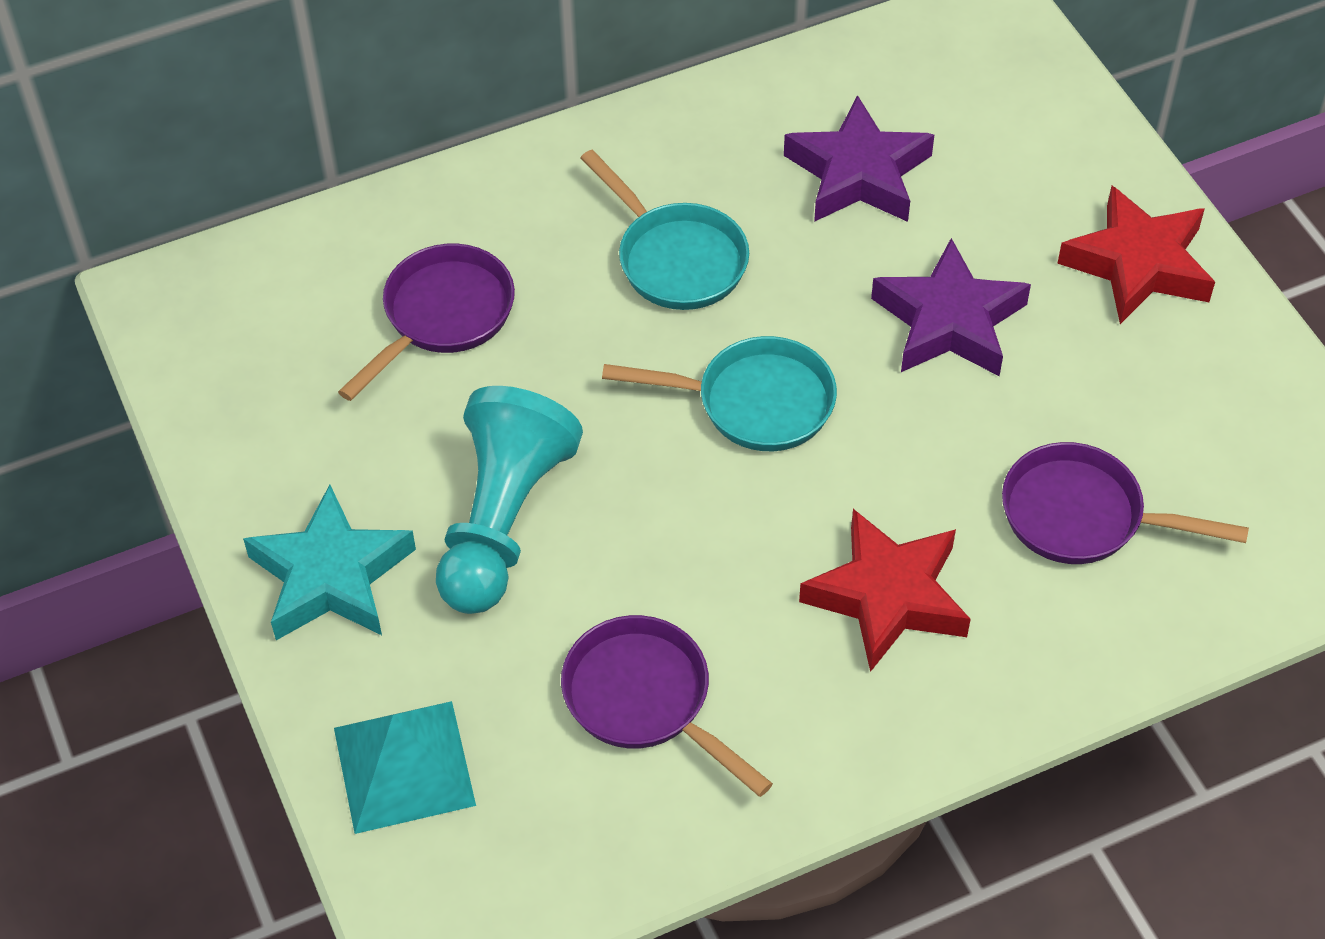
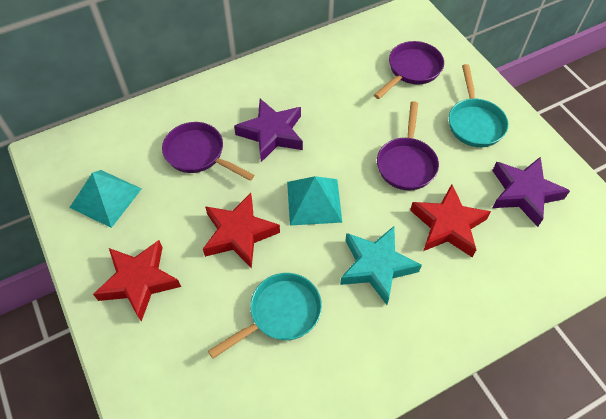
red star: [799,509,971,672] [1057,186,1215,324] = 2 -> [93,240,181,321] [203,193,280,269] [410,184,491,257] = 3
turquoise pawn: [436,386,583,614] = 1 -> none = 0
turquoise pyramid: [334,701,476,834] = 1 -> [69,170,142,228] [287,176,342,226] = 2

